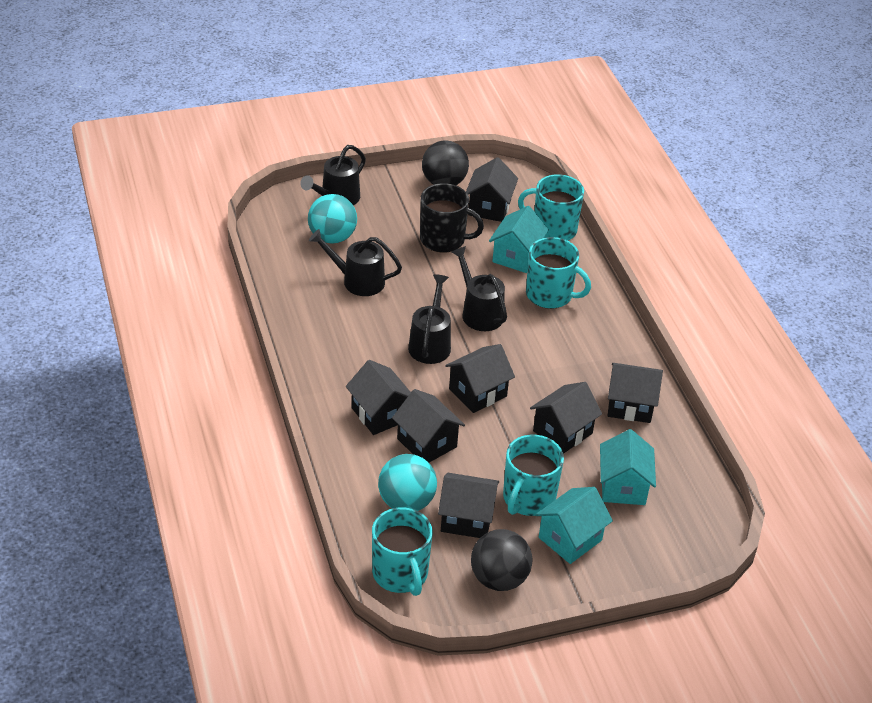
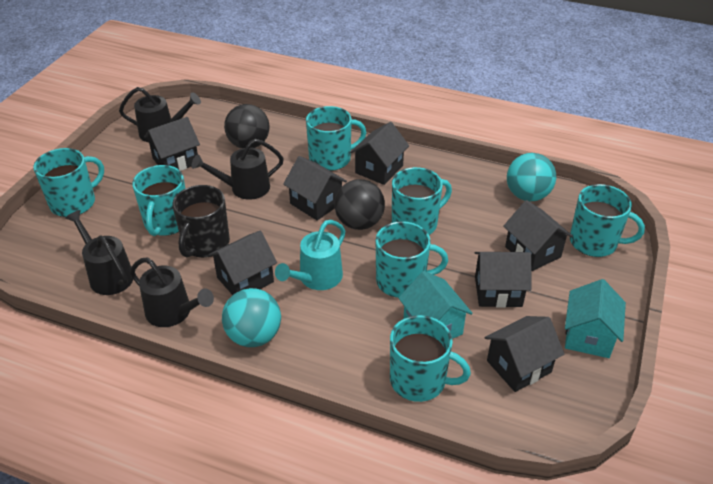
turquoise house: [489,206,549,273] [535,487,613,564] [600,429,656,505] = 3 -> [399,271,473,339] [565,279,626,358] = 2
turquoise mug: [372,507,433,596] [503,435,564,516] [518,174,584,241] [526,237,591,309] = 4 -> [33,148,104,217] [132,165,185,236] [306,106,366,171] [376,221,448,298] [390,315,471,402] [392,167,452,235] [570,184,645,257] = 7
turquoise watering can: none = 0 -> [275,220,345,290] = 1

